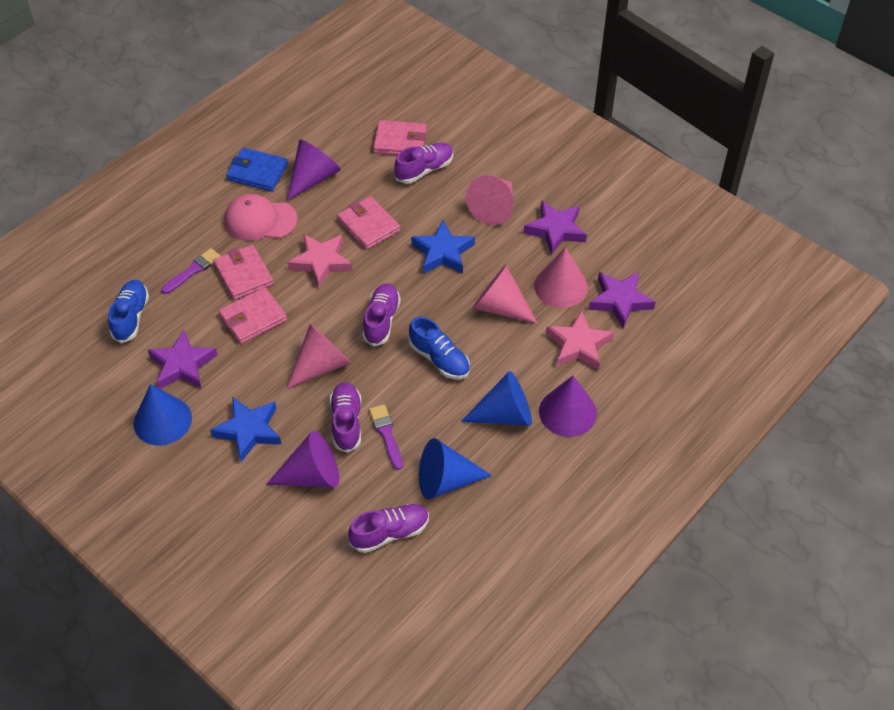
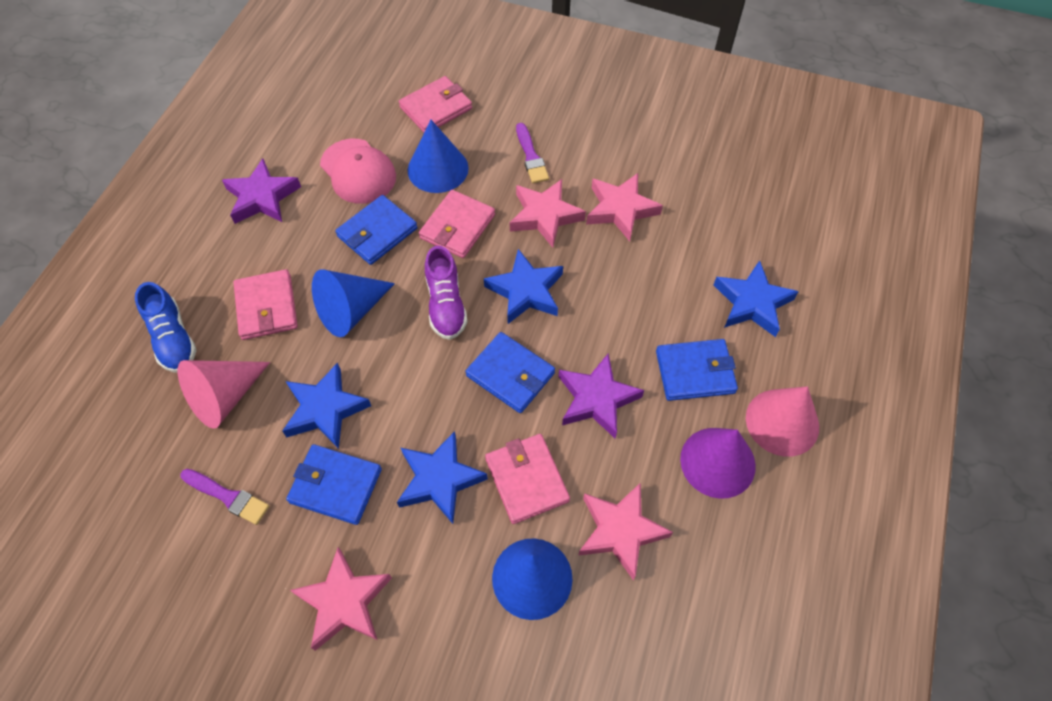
blue shoe: [108,280,149,343] [409,317,470,379] = 2 -> [135,282,197,373] = 1
blue star: [210,398,281,462] [411,220,475,273] = 2 -> [282,362,371,449] [397,431,488,524] [484,249,563,324] [714,260,799,337] = 4
blue wallet: [226,148,288,191] = 1 -> [286,444,382,525] [335,195,418,265] [465,332,555,413] [656,339,738,401] = 4
pink cone: [286,324,351,389] [466,175,514,225] [473,265,538,324] [534,247,588,308] = 4 -> [178,360,270,429] [746,386,819,457] = 2
pink star: [287,234,353,288] [546,310,614,371] = 2 -> [290,547,392,651] [510,179,586,248] [578,482,673,581] [586,173,663,241] = 4
purple cone: [266,431,339,487] [287,139,341,201] [539,376,597,437] = 3 -> [680,428,756,499] = 1
purple shoe: [330,382,361,453] [348,504,429,553] [362,283,401,346] [394,142,454,184] = 4 -> [425,246,467,340] = 1
purple star: [148,330,218,389] [524,200,587,255] [588,272,656,328] = 3 -> [222,158,301,224] [559,354,644,438] = 2

